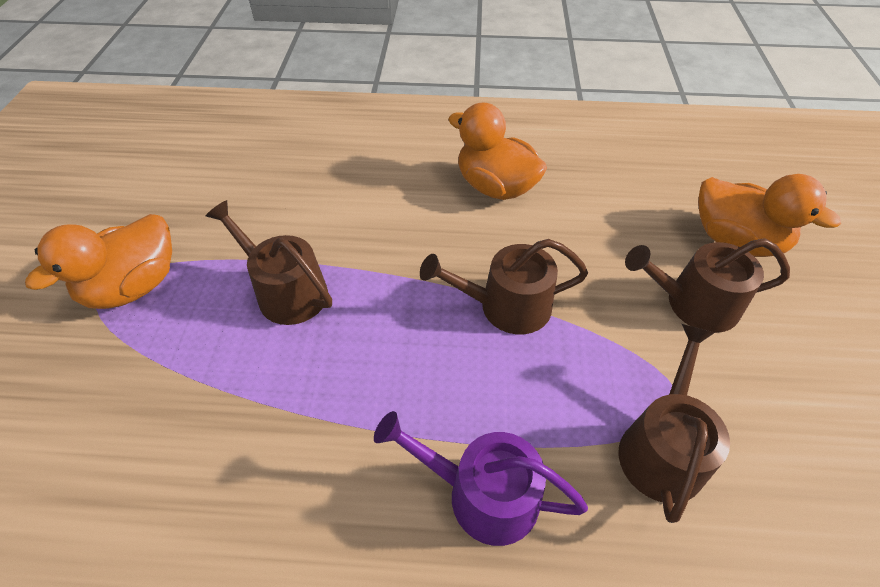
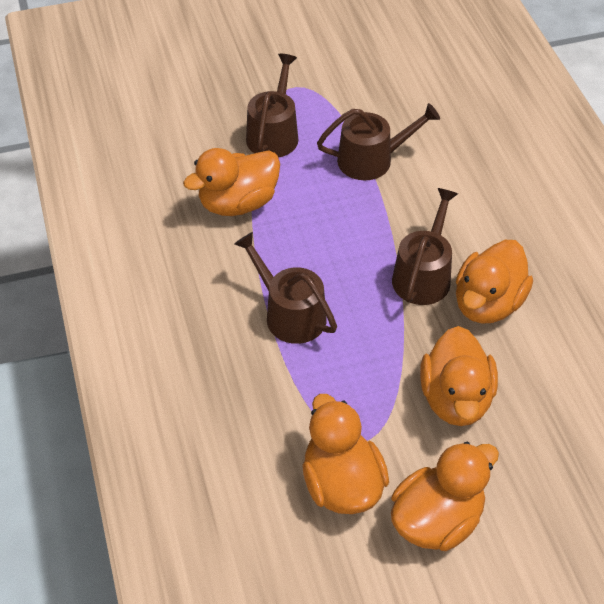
orange duck: [25,214,172,309] [448,102,547,200] [698,174,841,257] = 3 -> [183,148,280,216] [302,394,389,514] [391,442,499,551] [420,326,498,426] [456,240,533,323] = 5
purple watering can: [374,411,588,546] = 1 -> none = 0

